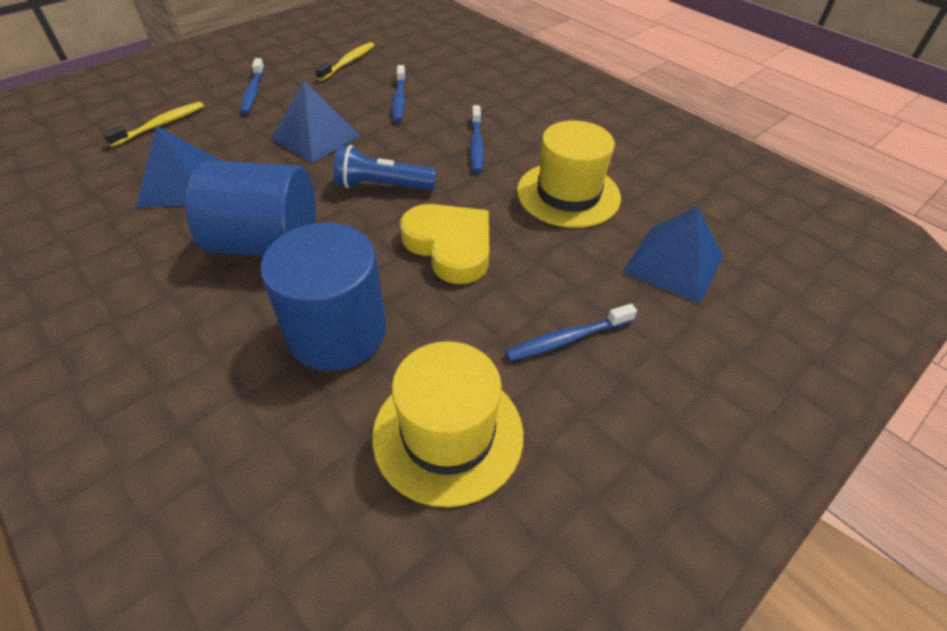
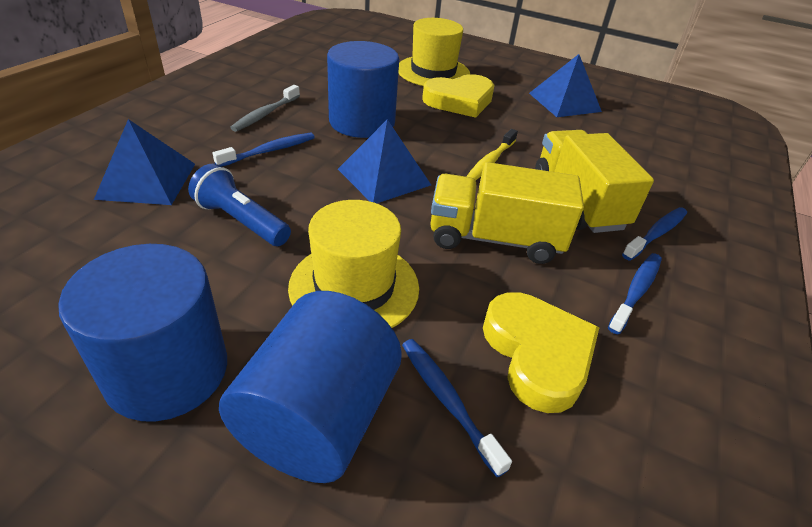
blue cylinder: [186,160,316,256] [260,223,386,371] = 2 -> [58,244,227,422] [219,291,402,483] [327,41,399,138] = 3
grey toothbrush: none = 0 -> [230,85,300,132] = 1
yellow heart: [400,204,489,284] = 1 -> [422,74,495,118] [483,292,600,413] = 2
yellow toothbrush: [103,102,204,147] [315,42,375,81] = 2 -> [466,129,518,181] = 1
yellow truck: none = 0 -> [430,162,584,264] [535,130,654,233] = 2

